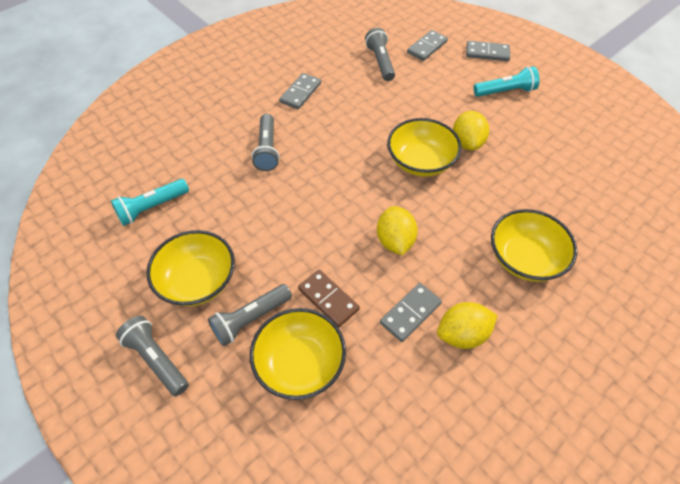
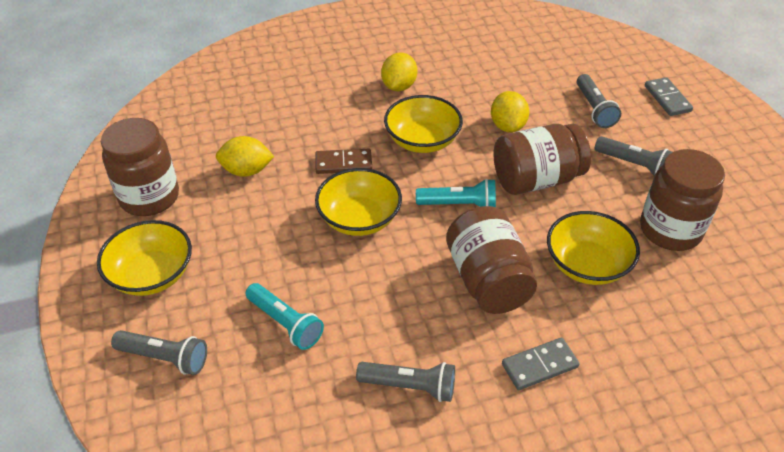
brown jar: none = 0 -> [101,118,179,216] [446,206,537,314] [494,124,591,195] [640,149,725,251] = 4
grey domino: [279,73,321,109] [380,283,442,342] [407,30,448,61] [466,41,510,61] = 4 -> [502,338,580,390] [645,77,693,116] = 2

